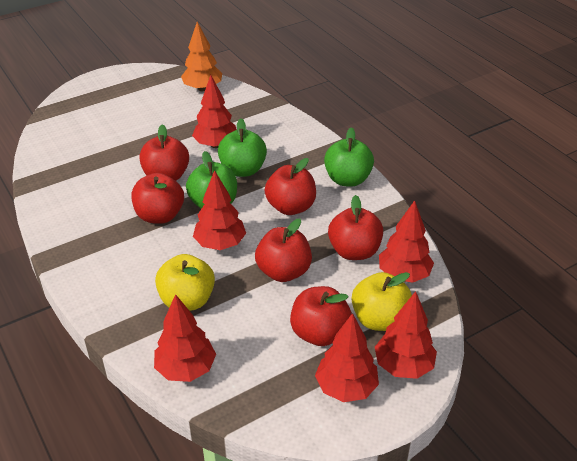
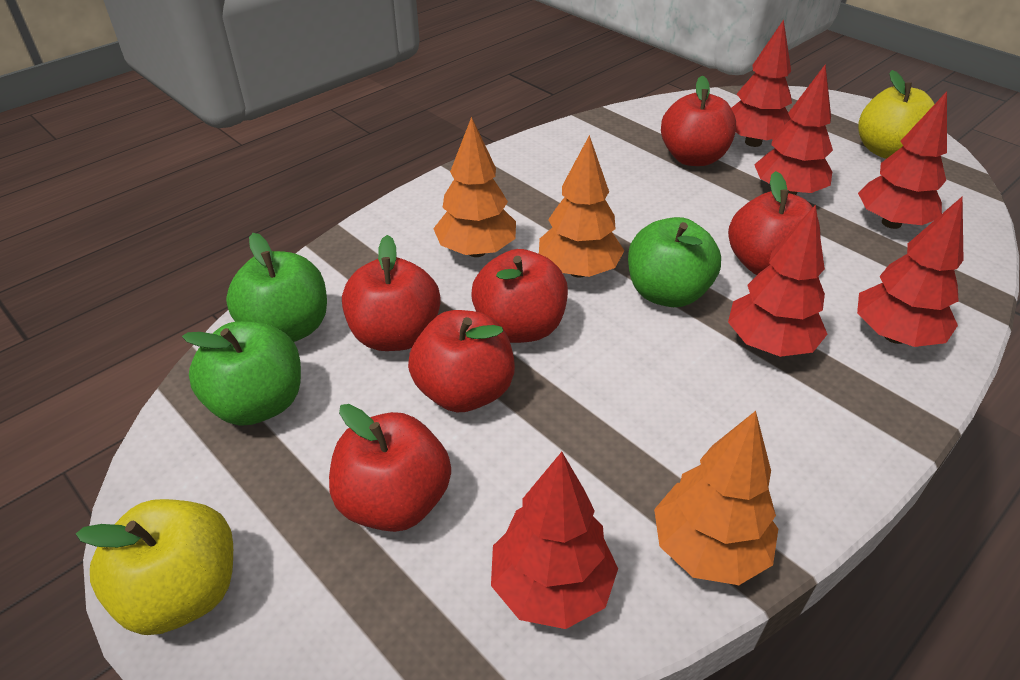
orange tree: [181,22,222,91] = 1 -> [433,117,516,257] [539,135,624,278] [654,411,778,585] = 3

